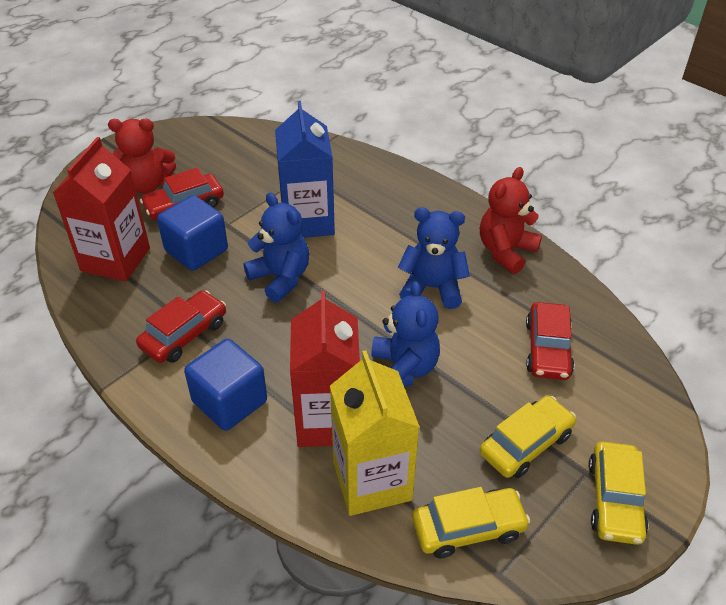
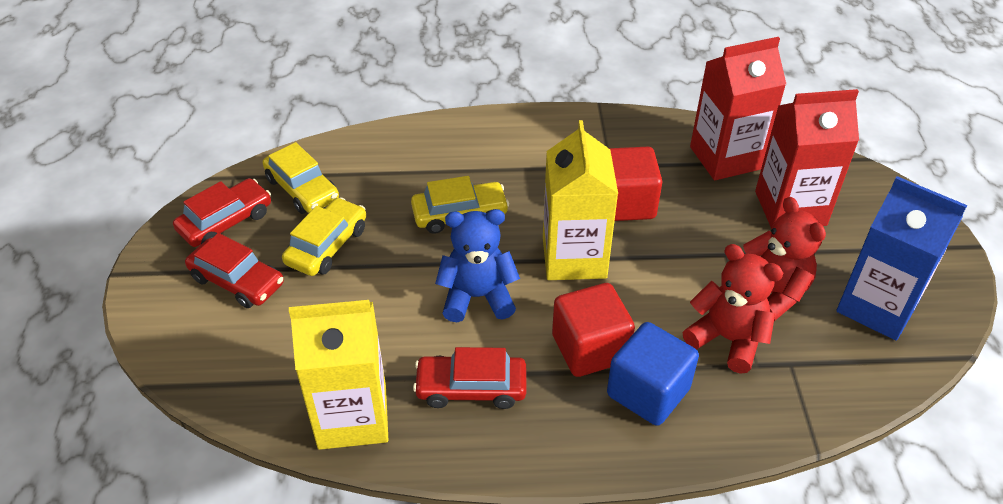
blue cube: [157,195,228,271] [184,339,267,431] = 2 -> [607,322,699,426] = 1
blue teddy bear: [243,193,309,303] [371,281,440,387] [398,207,470,309] = 3 -> [435,209,520,322] = 1
red cube: none = 0 -> [552,283,635,377] [609,147,663,221] = 2
yellow carton: [330,350,420,516] = 1 -> [289,300,388,450] [543,120,618,280] = 2

